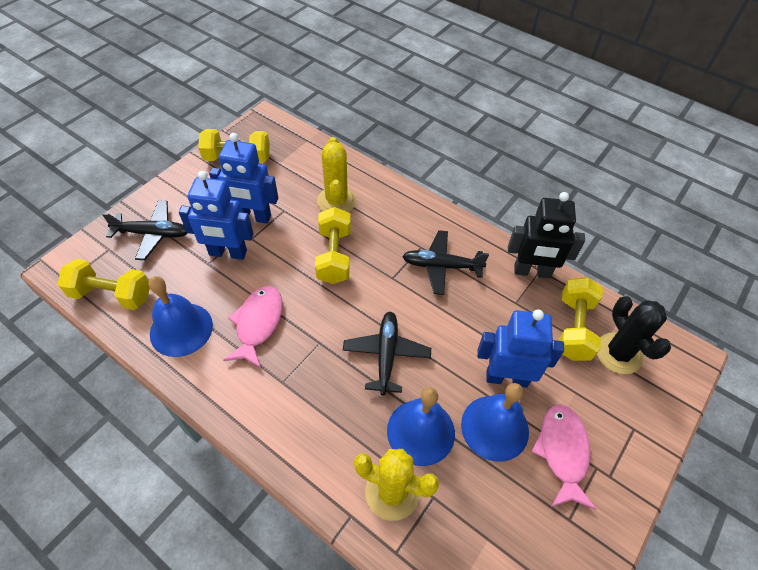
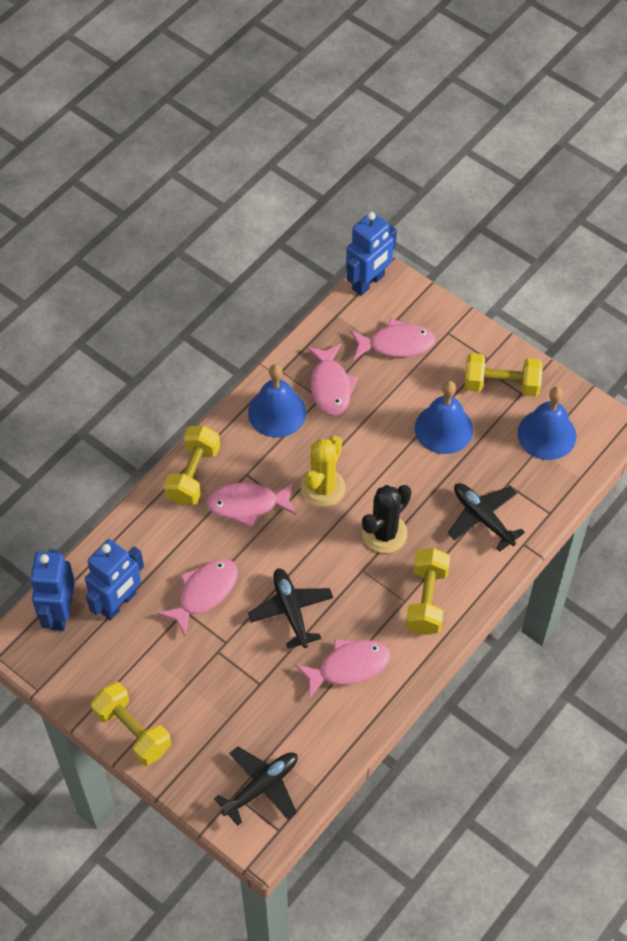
black robot: [508,192,585,279] = 1 -> none = 0
pink fish: [223,286,283,368] [531,404,597,510] = 2 -> [157,559,238,637] [206,482,296,528] [295,639,390,699] [307,344,358,416] [350,319,436,360] = 5
yellow cactus: [317,137,356,212] [354,449,439,521] = 2 -> [301,436,346,507] = 1

